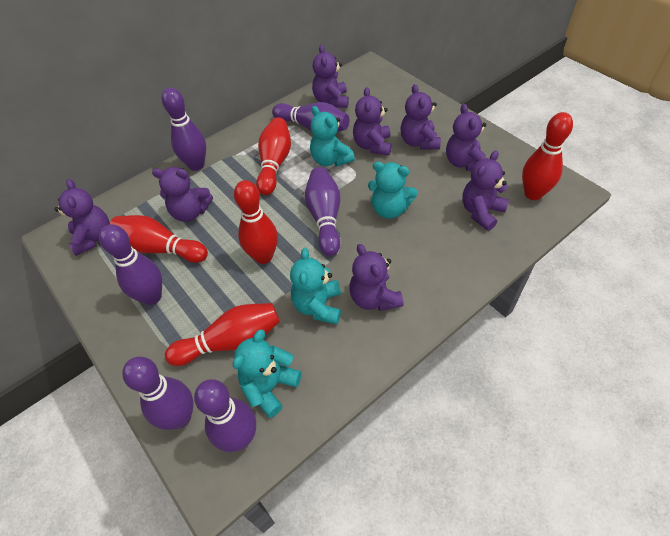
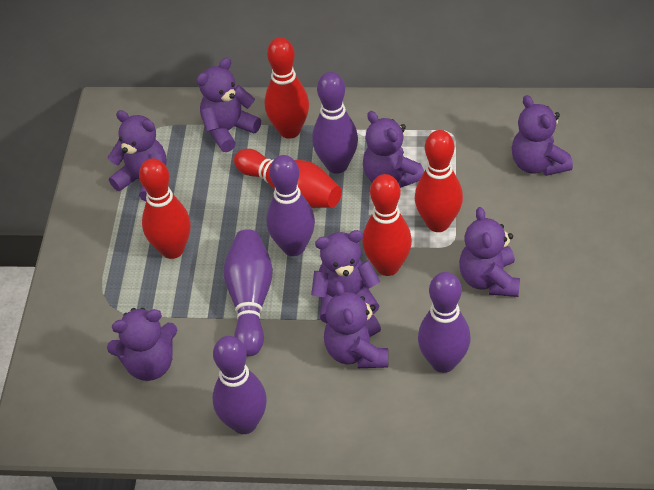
purple bowling pin: [99,224,162,305] [122,357,193,430] [162,88,206,171] [194,379,256,452] [272,102,349,132] [305,167,340,256] = 6 -> [213,336,267,434] [224,229,273,356] [267,155,315,256] [312,72,358,174] [418,272,471,373] = 5
turquoise teddy bear: [233,329,301,418] [290,248,341,324] [310,106,355,167] [368,161,418,219] = 4 -> none = 0

